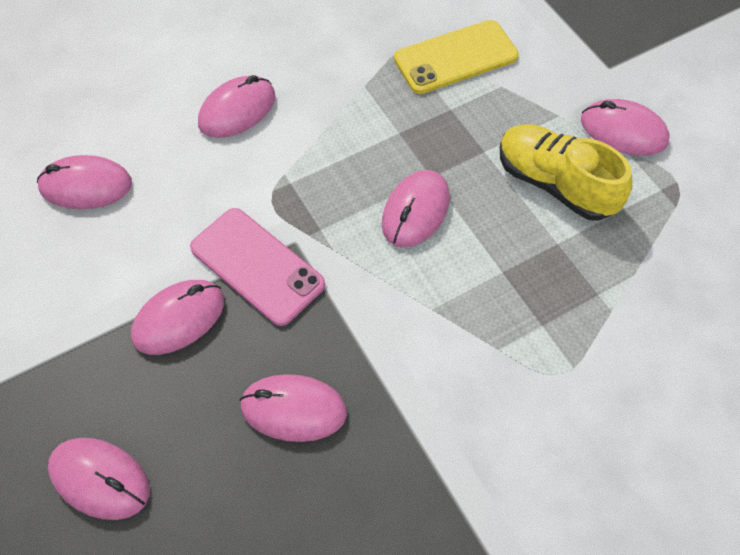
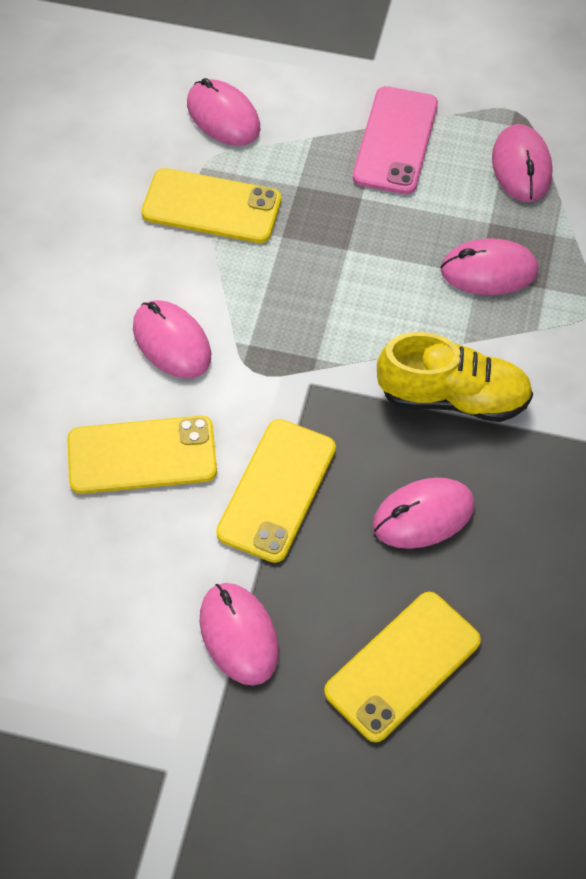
pink mouse: [37,155,132,209] [48,438,150,520] [131,280,224,355] [198,75,275,138] [240,374,347,442] [382,170,450,247] [581,99,670,156] = 7 -> [133,300,211,379] [187,78,260,146] [200,583,279,685] [372,478,475,549] [440,238,539,295] [492,124,553,202] = 6
yellow phone: [394,20,519,94] = 1 -> [68,416,217,494] [141,168,281,243] [216,419,336,563] [324,592,481,742] = 4

